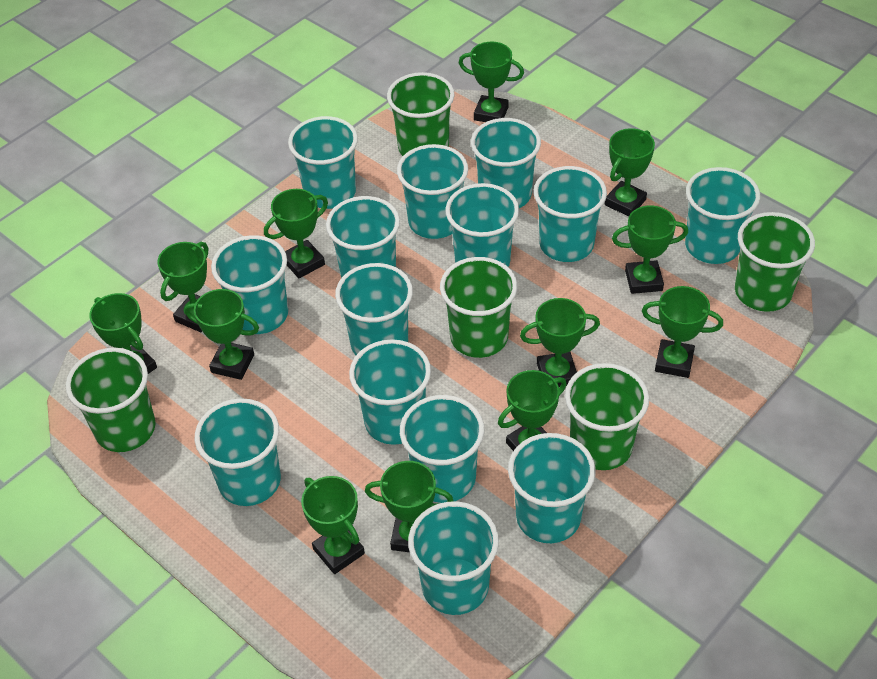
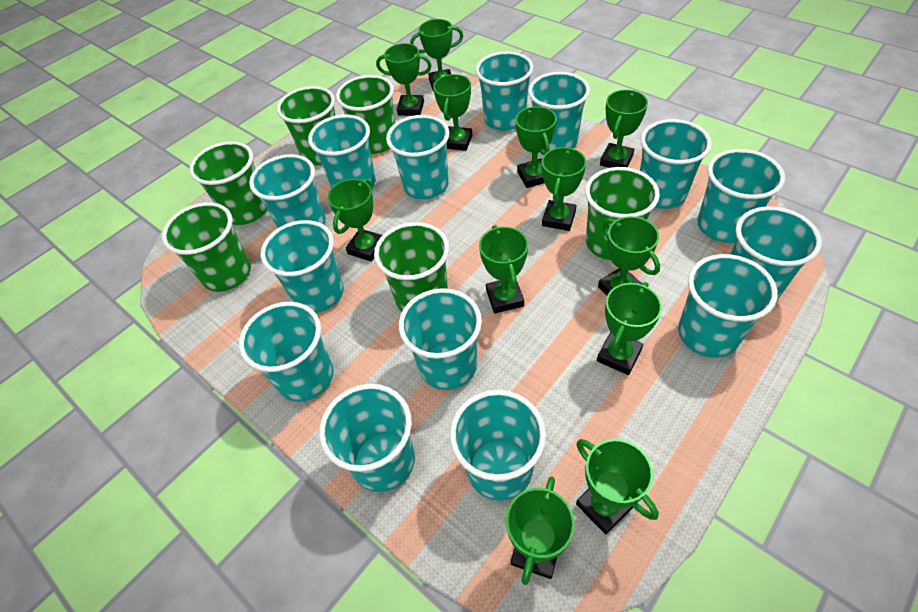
green cup: [66,348,156,452] [387,72,455,156] [440,257,517,358] [565,363,649,470] [735,212,815,312] = 5 -> [162,202,251,292] [189,141,267,225] [277,86,335,165] [336,75,395,154] [374,222,449,311] [585,167,660,260] = 6

